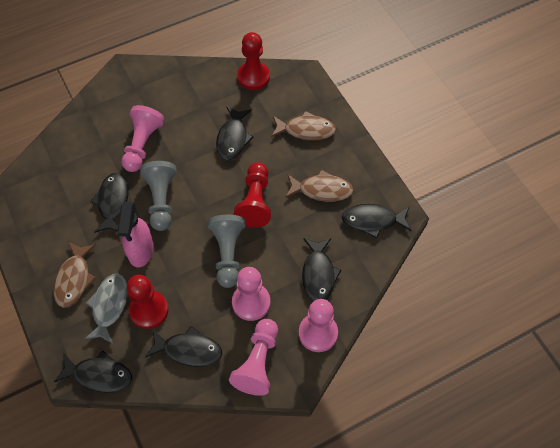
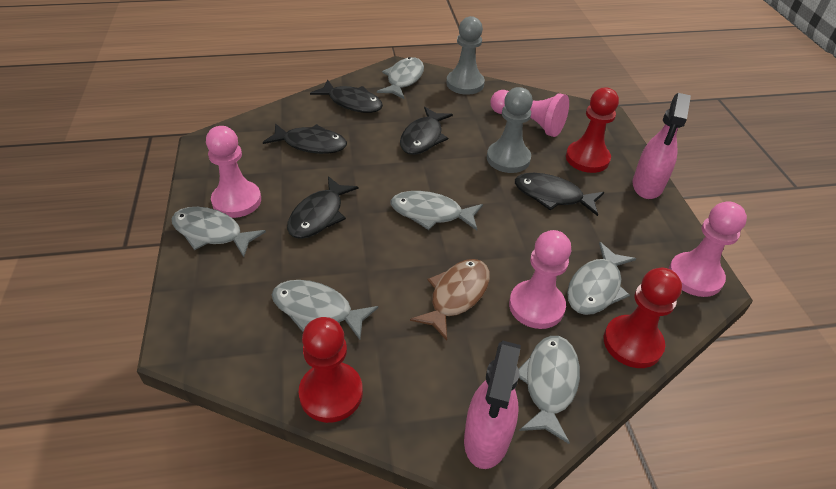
black fish: [54,350,132,393] [90,173,129,233] [145,326,222,367] [216,106,253,160] [302,238,341,302] [342,204,411,238] = 6 -> [263,123,347,154] [287,176,359,239] [310,80,383,113] [400,107,453,155] [515,173,604,216] = 5
brown fish: [53,241,96,308] [271,111,336,140] [285,169,354,202] = 3 -> [410,259,490,340] = 1
grey fish: [84,273,128,344] = 1 -> [172,207,266,257] [272,280,378,340] [377,57,424,99] [391,191,483,230] [519,336,580,444] [567,242,636,315] = 6
pink spray bottle: [117,202,154,267] = 1 -> [464,341,521,469] [632,93,691,199] = 2

